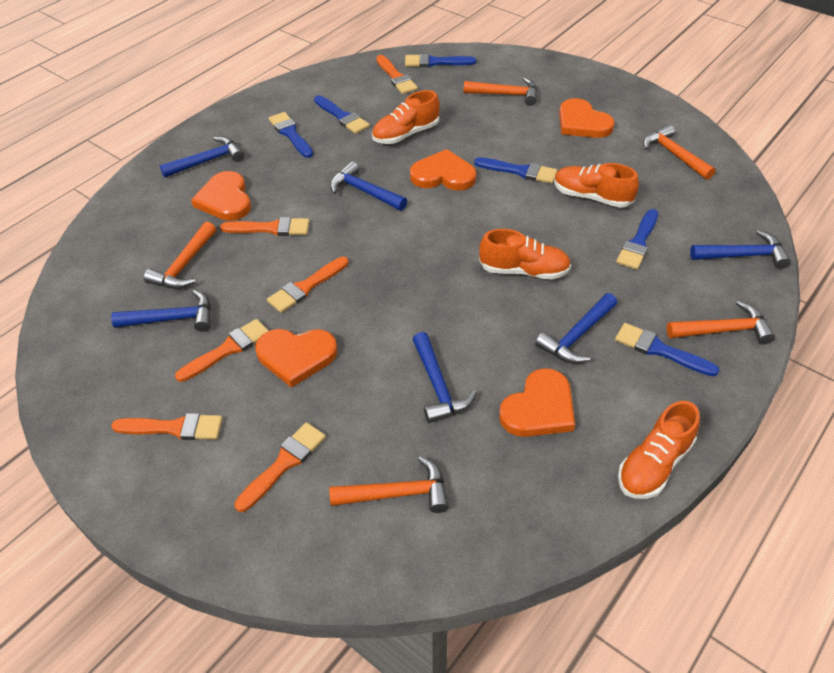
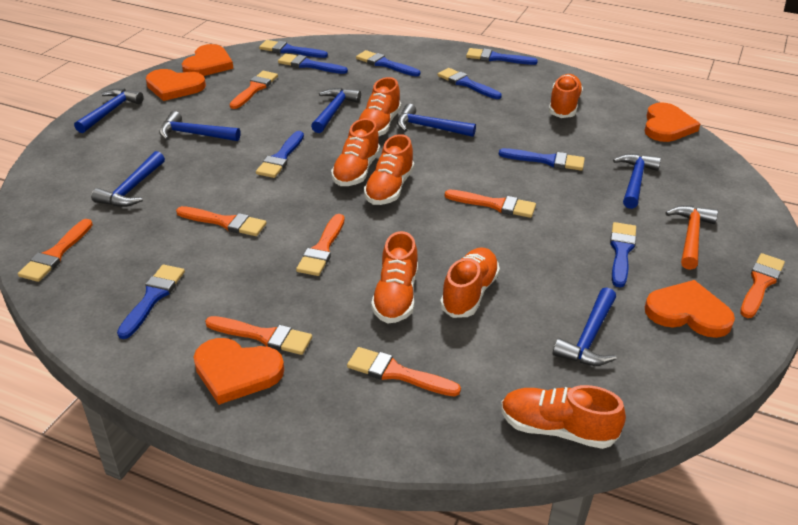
blue brush: [269,112,313,158] [314,95,370,134] [405,54,476,67] [474,157,557,184] [615,323,720,376] [616,209,658,270] = 6 -> [117,265,185,339] [256,131,304,178] [259,40,328,58] [278,53,348,74] [356,50,420,76] [438,68,502,99] [466,48,538,65] [499,148,585,171] [610,222,636,288] = 9
blue hammer: [111,290,211,332] [160,136,244,177] [330,161,407,211] [412,332,477,423] [535,293,617,364] [690,230,791,269] = 6 -> [74,88,144,133] [91,151,165,207] [159,111,240,141] [311,88,361,133] [397,104,476,137] [553,287,617,366] [613,154,661,209] = 7
orange brush: [111,413,223,440] [175,319,269,382] [220,217,309,236] [235,422,326,512] [267,257,349,313] [376,55,418,94] = 6 -> [18,219,93,282] [176,206,266,236] [205,316,312,355] [230,71,278,109] [296,214,345,276] [347,347,461,397] [445,190,536,218] [740,253,785,318] = 8
orange hammer: [144,222,216,289] [329,456,449,513] [464,78,537,106] [643,124,715,180] [667,301,775,344] = 5 -> [665,205,718,270] = 1
orange shoe: [372,90,440,144] [479,229,571,280] [554,163,639,208] [618,401,700,499] = 4 -> [331,118,380,186] [359,77,401,136] [364,134,414,205] [371,231,418,323] [440,247,500,318] [501,385,626,449] [549,74,583,118] = 7

